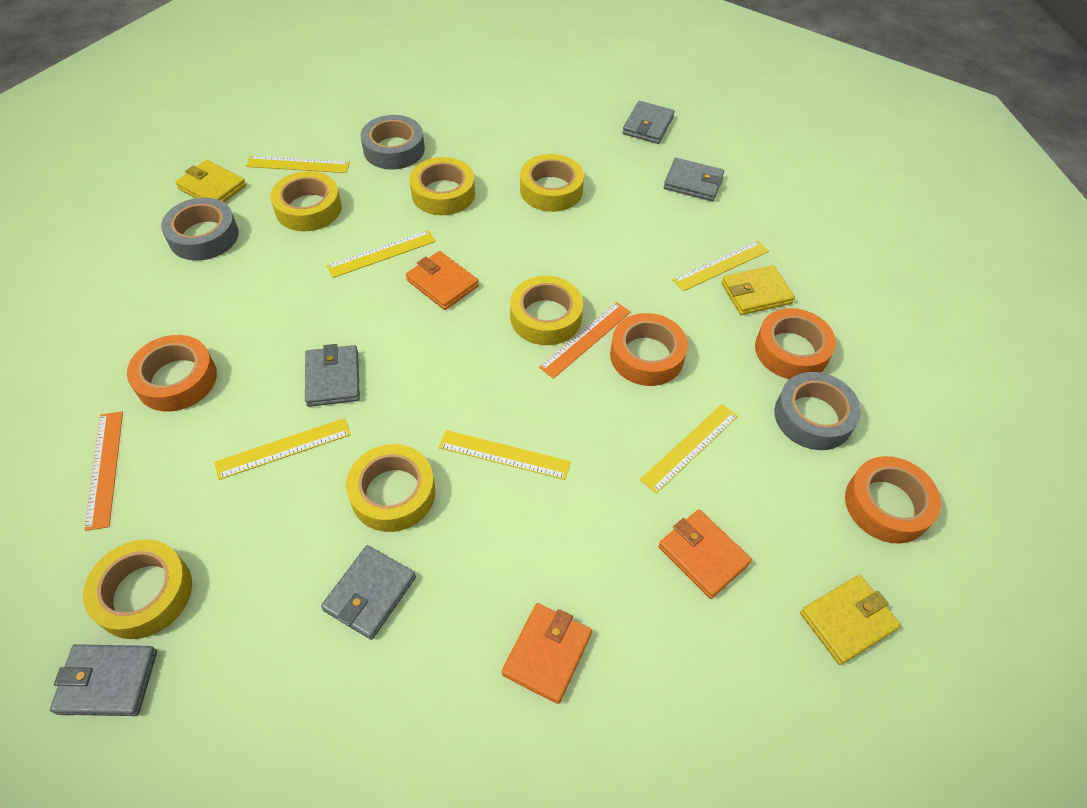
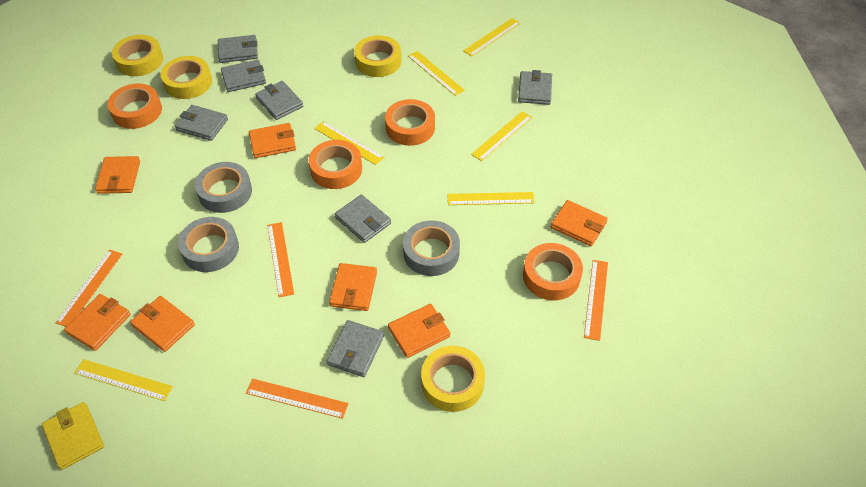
grey wallet: [50,644,157,716] [305,344,360,407] [321,545,416,640] [622,101,675,144] [664,158,724,201] = 5 -> [175,105,228,141] [218,35,258,63] [221,60,266,92] [255,81,303,120] [327,320,384,377] [335,195,391,243] [518,70,552,105] = 7
orange ruler: [84,411,123,531] [539,302,631,379] = 2 -> [55,250,122,327] [246,379,349,419] [267,222,294,297] [584,260,608,341] = 4
orange wallet: [406,251,479,310] [502,603,592,704] [658,510,752,599] = 3 -> [64,294,131,351] [95,156,140,194] [130,296,195,352] [249,123,296,158] [329,263,377,311] [388,304,450,358] [551,200,608,246] = 7
yellow tape: [83,539,192,639] [270,171,342,232] [346,444,435,532] [409,157,475,215] [510,276,583,345] [520,154,584,212] = 6 -> [112,35,163,76] [160,56,212,99] [354,35,401,77] [421,346,485,412] = 4
yellow wallet: [175,160,246,202] [722,265,795,315] [800,575,901,665] = 3 -> [42,402,104,470] = 1

